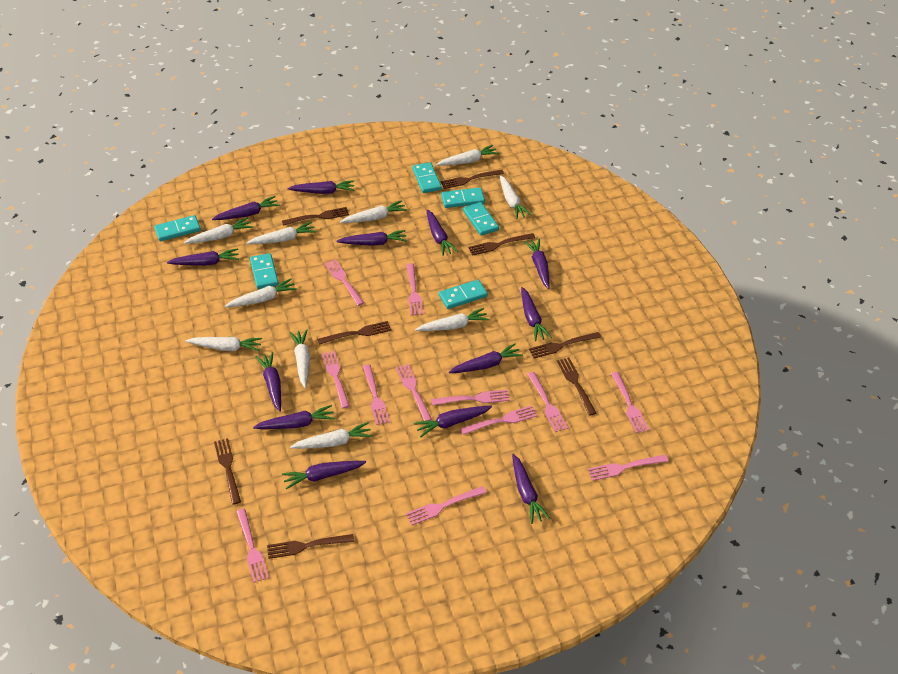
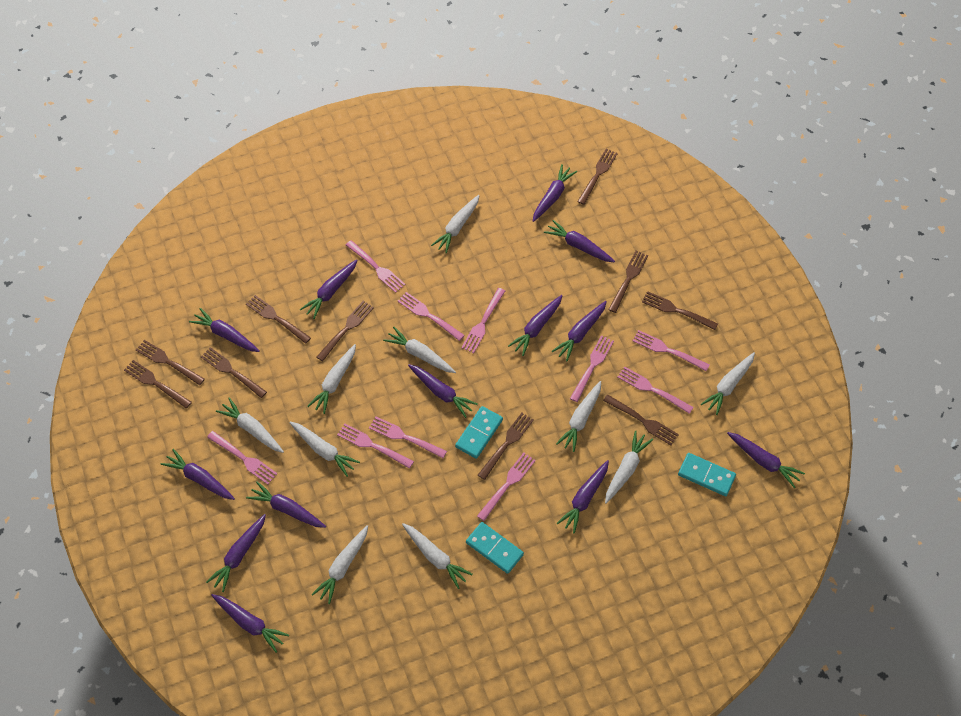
brown fork: [214,438,241,505] [267,534,354,559] [282,207,349,226] [317,321,391,345] [441,170,504,189] [468,233,535,256] [529,332,601,358] [557,357,596,416] = 8 -> [124,360,192,408] [136,340,205,385] [201,347,267,398] [246,295,311,344] [317,301,374,361] [478,413,534,480] [577,149,618,205] [603,395,679,445] [608,251,648,313] [642,291,718,330] = 10
pink fork: [236,509,269,583] [322,351,350,409] [325,259,364,306] [363,364,390,425] [396,364,432,421] [406,263,423,315] [406,486,487,525] [431,390,510,405] [460,406,537,435] [527,372,568,432] [588,455,669,481] [611,372,649,433] = 12 -> [207,431,277,484] [337,423,414,469] [346,240,406,293] [369,416,447,458] [398,292,465,341] [461,288,505,353] [477,453,536,521] [570,335,614,402] [617,366,694,414] [633,330,710,371] = 10
turquoise domino: [154,215,201,241] [250,253,279,289] [412,162,442,193] [439,280,488,309] [441,187,485,208] [463,202,499,236] = 6 -> [455,406,503,459] [466,522,524,574] [678,453,736,496] = 3

